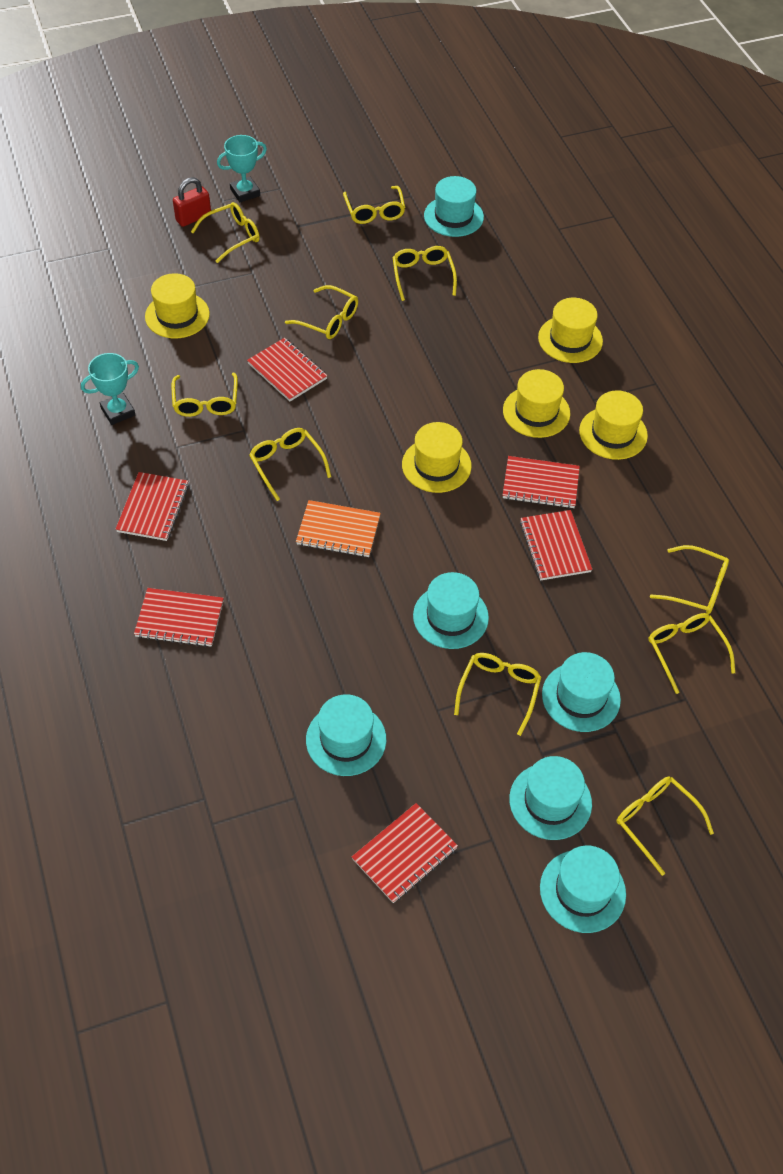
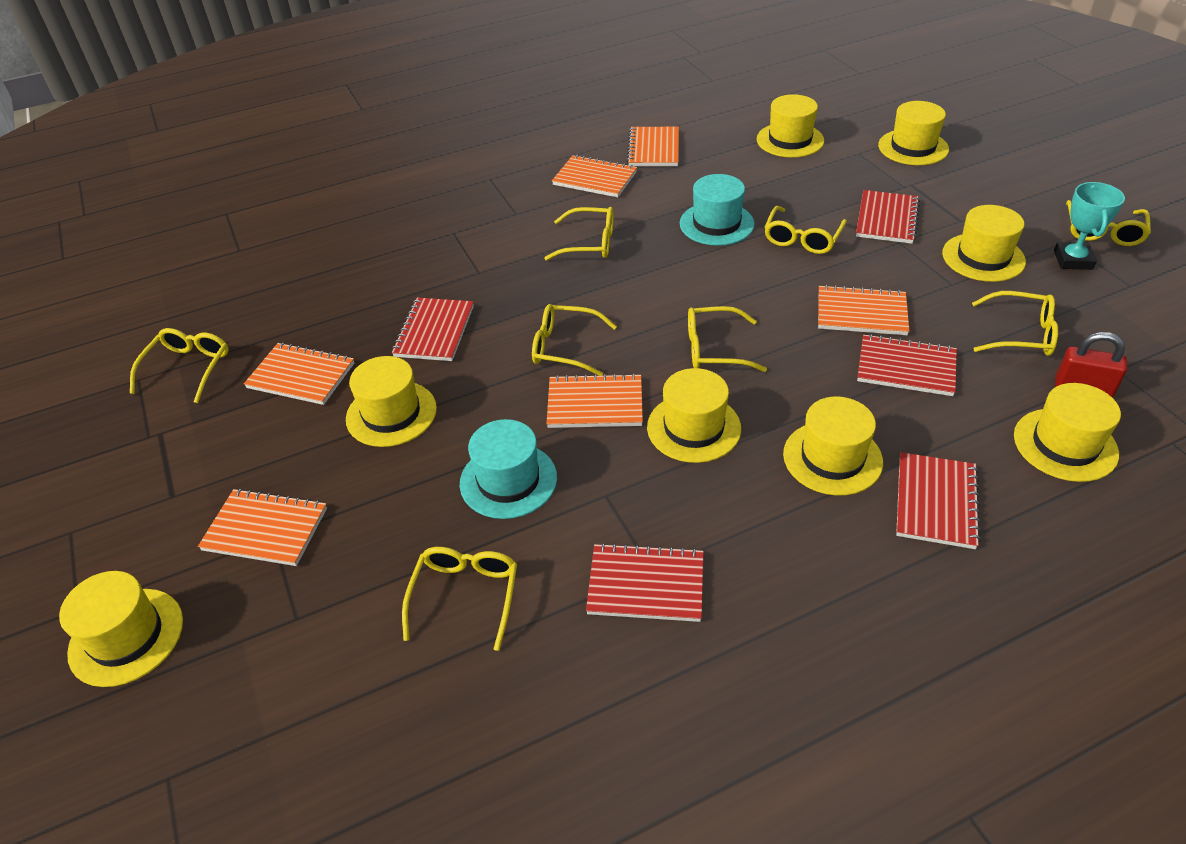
orange notebook: [296,500,381,557] = 1 -> [198,488,327,566] [244,343,354,405] [547,373,643,428] [552,155,637,197] [627,127,679,166] [818,285,909,335] = 6
red notebook: [116,472,189,541] [134,588,224,647] [247,338,327,401] [352,803,458,903] [502,456,580,509] [520,510,592,581] = 6 -> [392,298,474,361] [586,543,704,622] [856,190,920,244] [857,334,957,396] [896,452,981,549] = 5
turquoise hat: [306,694,386,776] [413,572,489,649] [424,176,484,237] [509,756,592,840] [540,846,626,933] [542,652,621,732] = 6 -> [460,419,557,519] [680,174,754,246] = 2
turquoise trophy: [81,353,139,425] [217,135,267,202] = 2 -> [1054,182,1125,270] = 1
yellow glasses: [171,373,238,417] [191,202,260,263] [249,428,331,501] [285,285,358,339] [343,186,405,224] [392,246,457,301] [454,653,541,736] [616,777,714,876] [648,613,735,694] [650,545,729,614] = 10 -> [130,328,229,403] [402,547,517,651] [532,304,617,376] [544,207,614,261] [688,306,767,372] [765,206,847,254] [972,291,1058,356] [1066,200,1151,246] = 8
yellow hat: [145,273,210,338] [402,422,472,493] [503,369,570,438] [538,298,603,363] [579,390,648,460] = 5 -> [59,571,183,687] [346,356,437,447] [647,368,741,463] [757,94,824,158] [783,397,883,496] [878,101,949,165] [942,205,1026,282] [1014,383,1121,482] = 8

